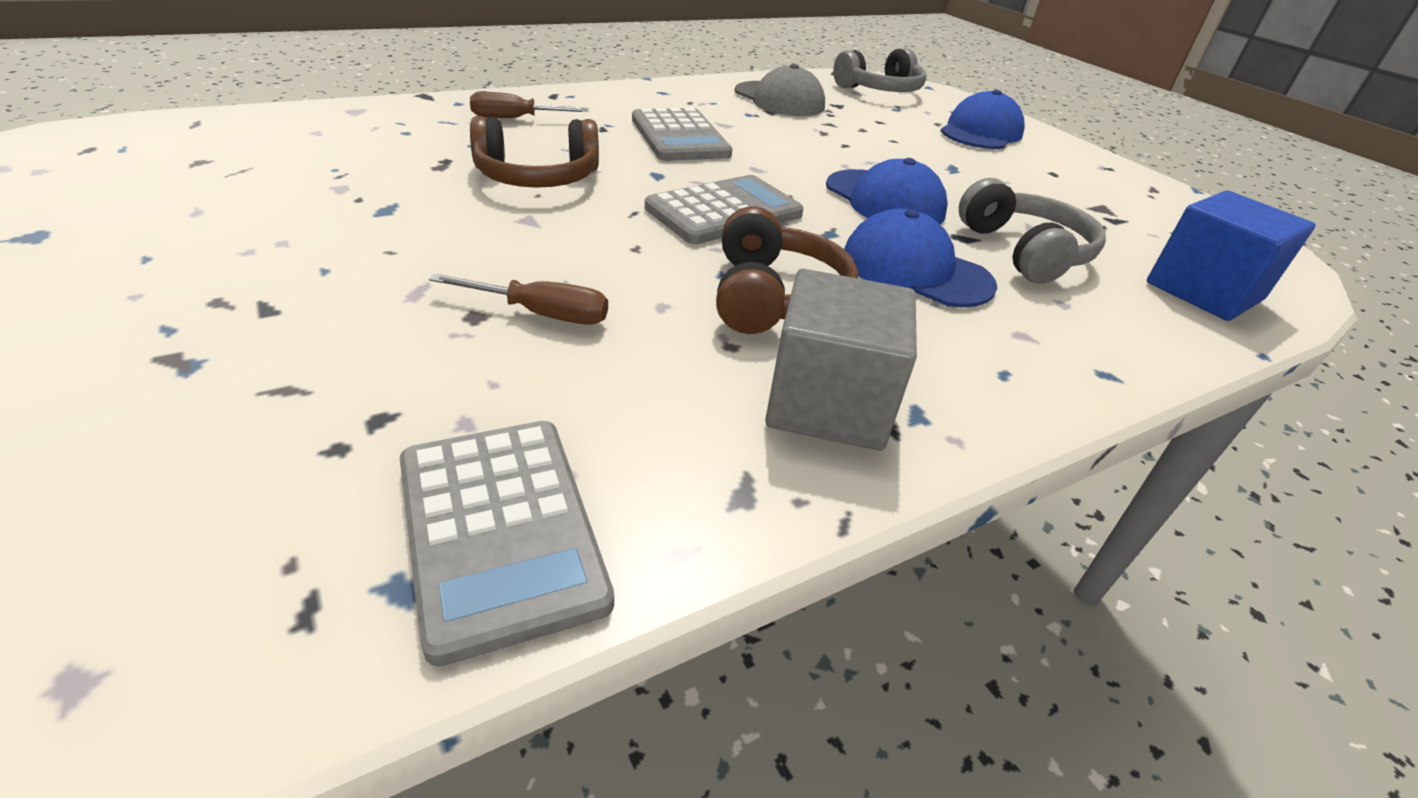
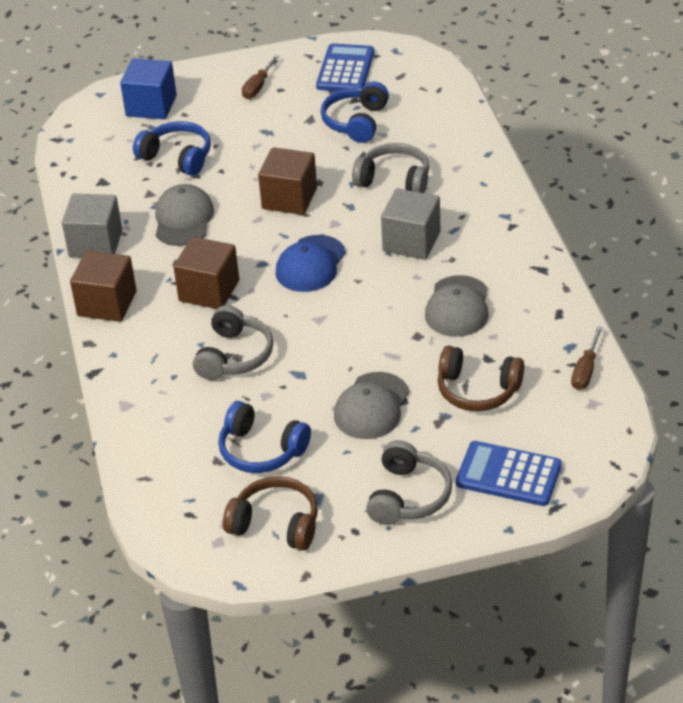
blue calculator: none = 0 -> [316,43,374,91] [456,441,562,506] = 2
blue cap: [826,158,948,224] [844,209,997,308] [941,90,1025,149] = 3 -> [275,235,346,292] = 1
blue headphones: none = 0 -> [133,121,211,176] [218,401,311,473] [321,82,389,143] = 3
brown cube: none = 0 -> [70,251,137,322] [174,237,239,309] [258,147,317,215] = 3
grey calculator: [400,421,614,667] [632,108,732,161] [645,175,803,244] = 3 -> none = 0
grey cap: [735,64,825,116] = 1 -> [155,184,214,246] [334,372,409,439] [425,275,489,337] = 3
grey cube: [765,269,917,451] = 1 -> [62,194,122,258] [381,188,440,260] = 2
grey headphones: [833,48,926,92] [959,178,1106,284] = 2 -> [193,305,273,380] [352,143,429,193] [366,440,452,525] = 3

